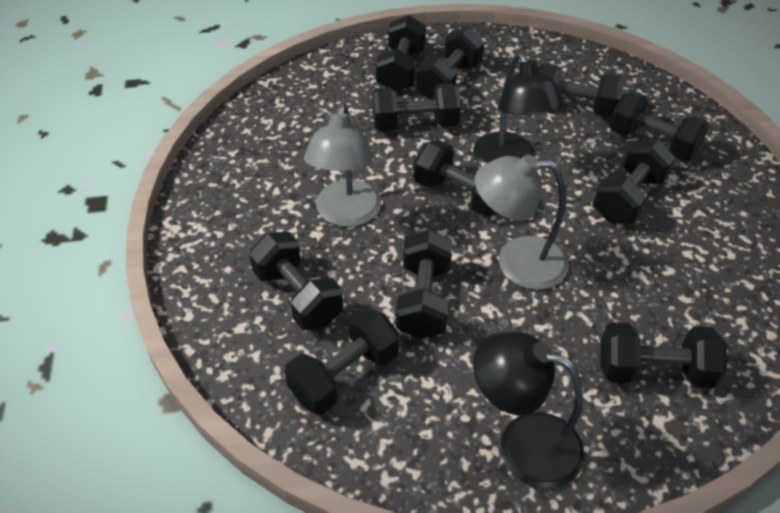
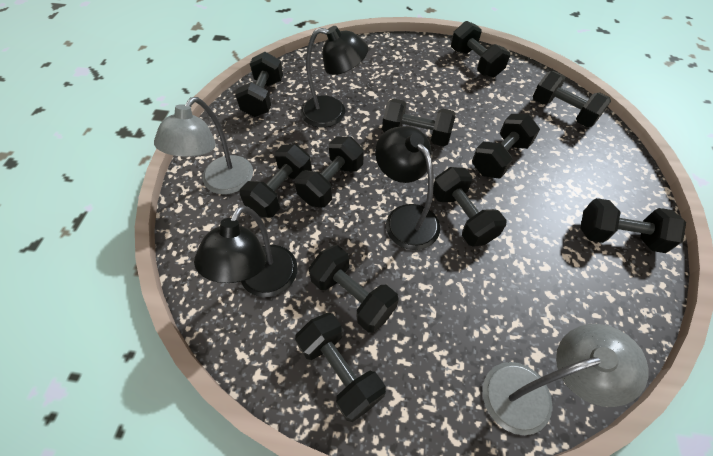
black lamp: [473,53,563,166] [473,332,585,489] = 2 -> [194,205,298,297] [301,26,368,128] [375,126,440,250] = 3

